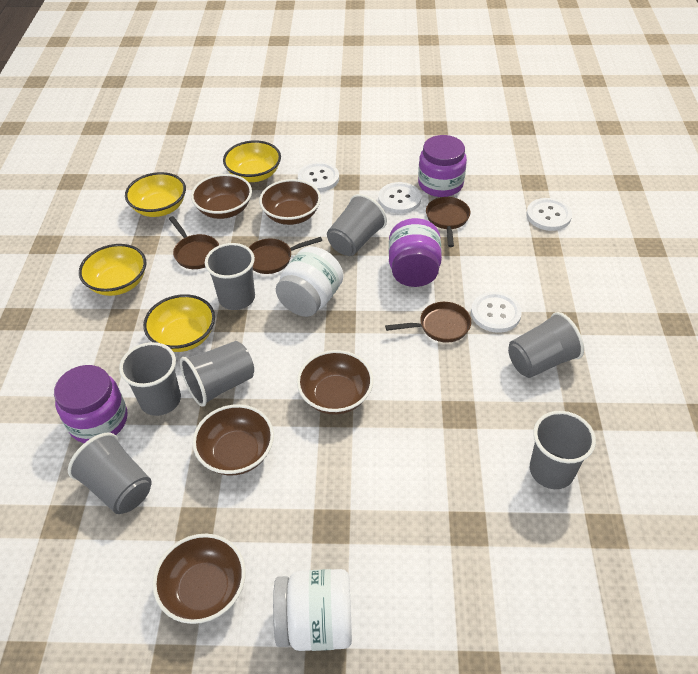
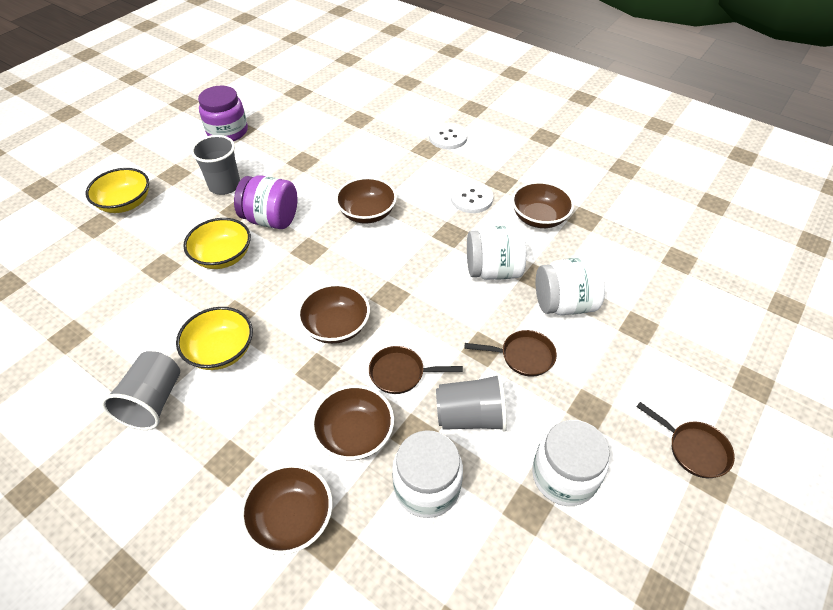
brown pan: [169,216,219,269] [248,237,322,274] [385,302,471,343] [426,197,470,247] = 4 -> [369,346,463,394] [465,330,557,377] [636,402,735,478] = 3
grey cup: [68,433,152,514] [119,342,181,416] [180,341,254,407] [205,243,255,310] [327,194,387,256] [508,312,584,378] [530,411,596,489] = 7 -> [101,351,180,430] [191,135,240,195] [436,373,507,432] = 3
purple jar: [54,365,128,443] [389,218,442,287] [418,135,467,197] = 3 -> [198,86,248,141] [234,175,297,229] = 2
white button: [298,162,339,192] [378,182,421,214] [471,292,522,333] [526,198,572,231] = 4 -> [429,123,468,150] [451,181,493,213] = 2
white jar: [273,569,352,651] [276,246,343,317] = 2 -> [392,430,463,518] [467,225,526,280] [532,420,610,506] [536,257,605,315] = 4
yellow bowl: [79,244,146,296] [125,172,186,217] [143,294,215,352] [223,140,281,182] = 4 -> [86,168,149,213] [176,307,253,370] [183,218,251,269] = 3

